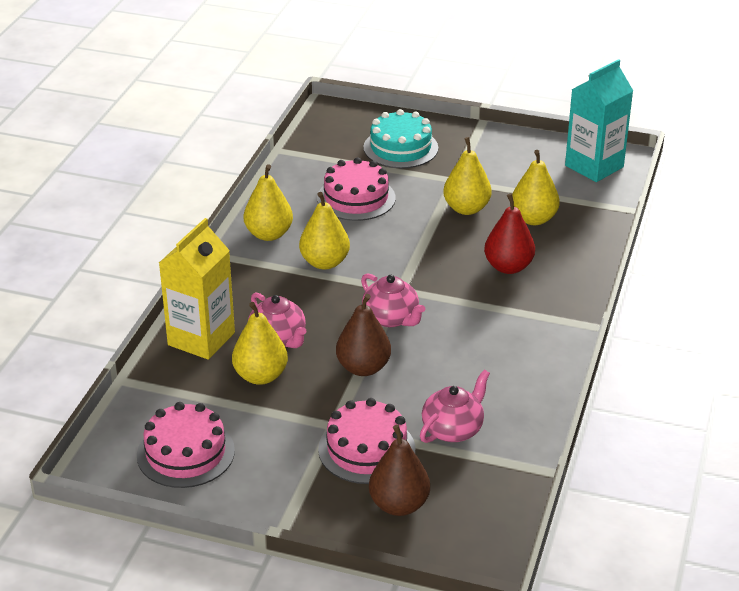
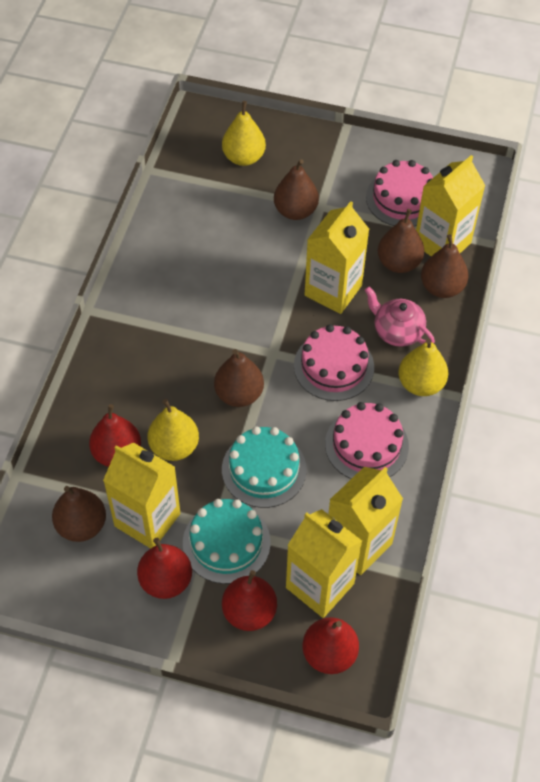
brown pear: [336,294,391,376] [369,425,430,516] = 2 -> [52,486,106,542] [214,349,264,407] [274,159,319,220] [378,209,424,273] [421,234,469,298] = 5
pink teapot: [248,293,306,348] [361,273,425,327] [420,370,490,443] = 3 -> [365,286,435,347] = 1
red pear: [484,193,535,274] = 1 -> [89,404,141,467] [137,538,192,599] [222,570,277,631] [303,617,359,674] = 4
turquoise cake: [363,109,438,168] = 1 -> [183,499,271,584] [222,426,307,508] = 2
turquoise carton: [565,59,633,182] = 1 -> none = 0
yellow carton: [159,218,235,360] = 1 -> [103,443,180,549] [286,509,362,618] [305,201,369,314] [328,467,403,575] [416,155,485,256] = 5
yellow pear: [232,302,288,385] [244,164,293,241] [299,192,350,270] [443,137,492,215] [512,150,560,225] = 5 -> [148,399,199,461] [222,101,266,166] [399,338,448,396] = 3

